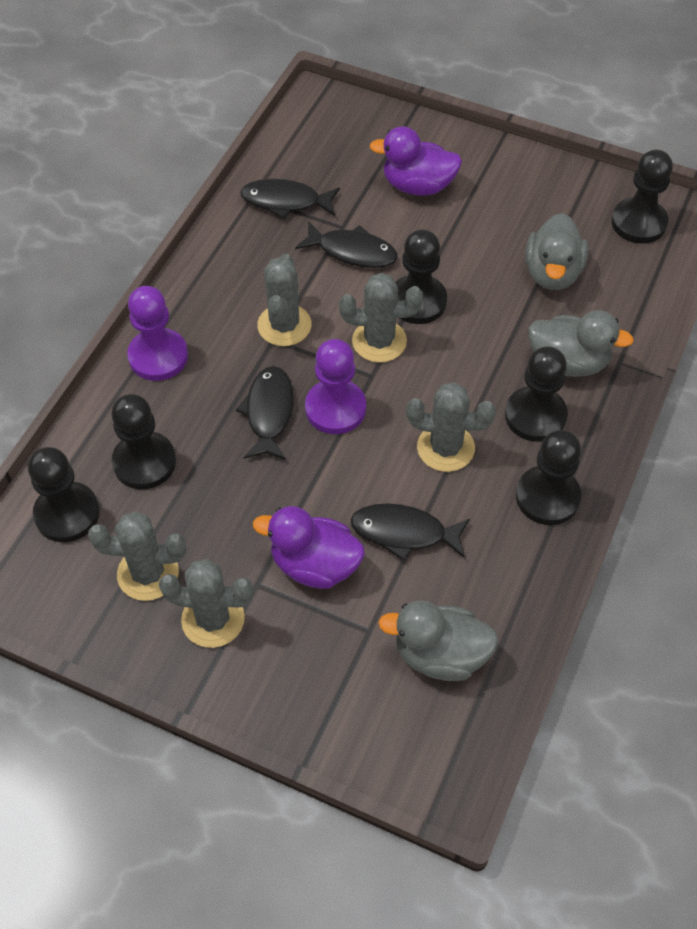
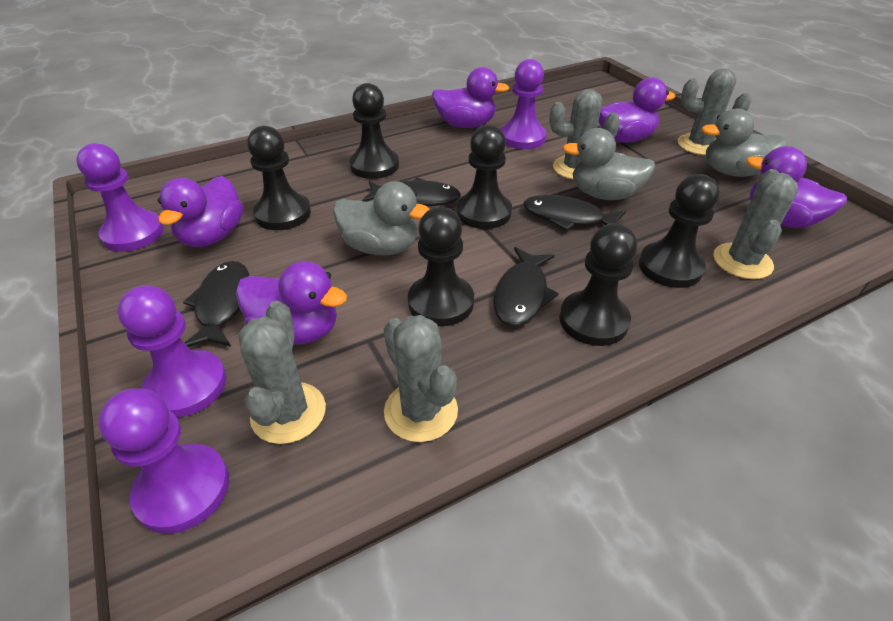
purple duck: [253,506,365,589] [369,126,462,195] = 2 -> [158,176,243,247] [236,261,347,344] [432,67,509,128] [599,77,676,143] [746,146,847,228] = 5
purple pawn: [127,286,188,381] [305,339,366,434] = 2 -> [76,143,164,252] [98,388,229,534] [117,285,227,417] [501,59,546,149] = 4

